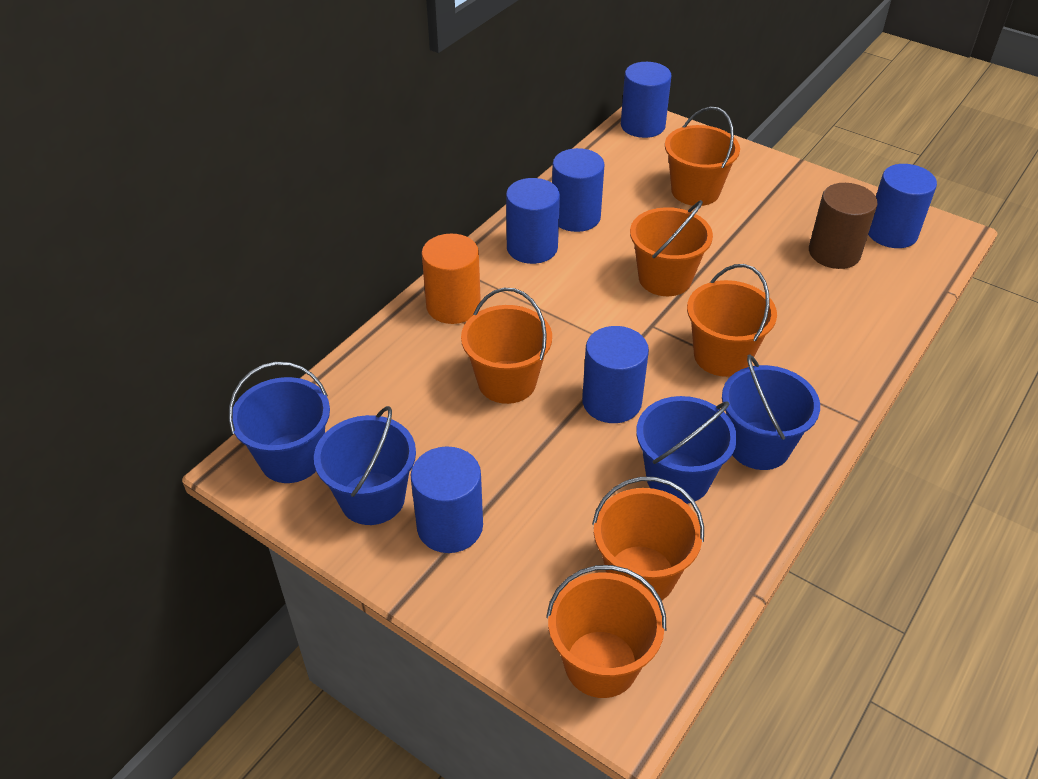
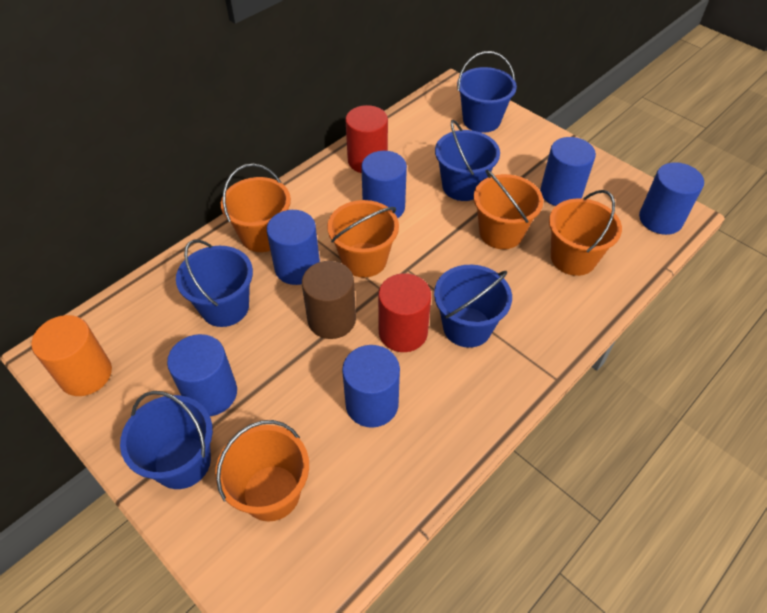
blue bucket: [229,362,330,483] [314,406,416,525] [636,396,737,504] [722,354,820,470] = 4 -> [120,391,213,489] [176,240,253,327] [434,265,512,348] [435,120,500,201] [457,51,517,133] = 5
orange bucket: [461,288,552,404] [546,565,666,698] [592,477,704,600] [630,200,713,296] [665,106,740,206] [687,264,777,377] = 6 -> [215,420,309,522] [221,164,291,252] [327,200,399,278] [474,170,543,249] [549,190,622,276] = 5
red cylinder: none = 0 -> [345,105,388,173] [378,273,431,352] = 2

